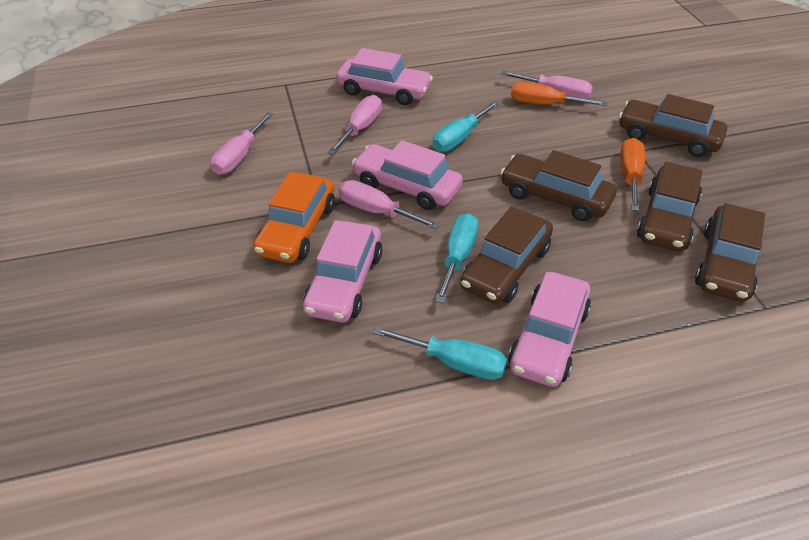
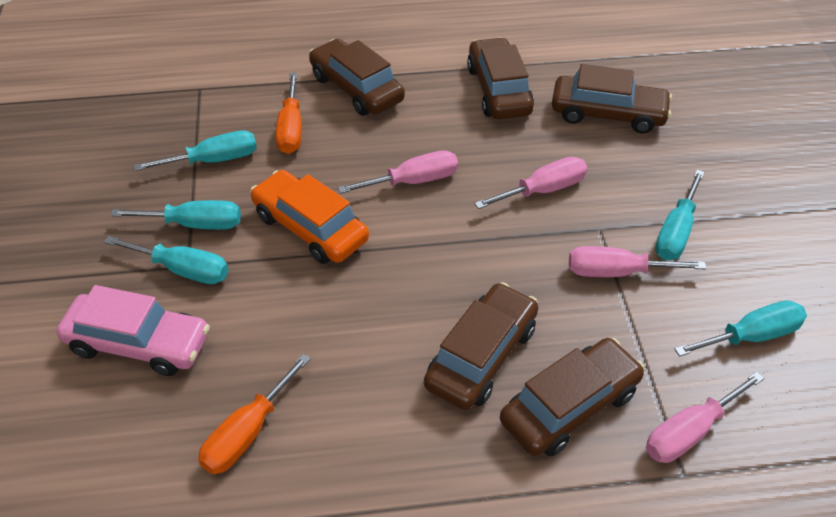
pink car: [303,220,382,323] [336,48,433,105] [352,140,463,210] [508,272,591,387] = 4 -> [56,285,210,376] = 1
turquoise screwdriver: [373,326,507,380] [432,101,500,152] [435,213,478,304] = 3 -> [104,236,229,284] [110,200,241,230] [134,130,257,171] [655,170,705,260] [675,300,807,357] = 5

